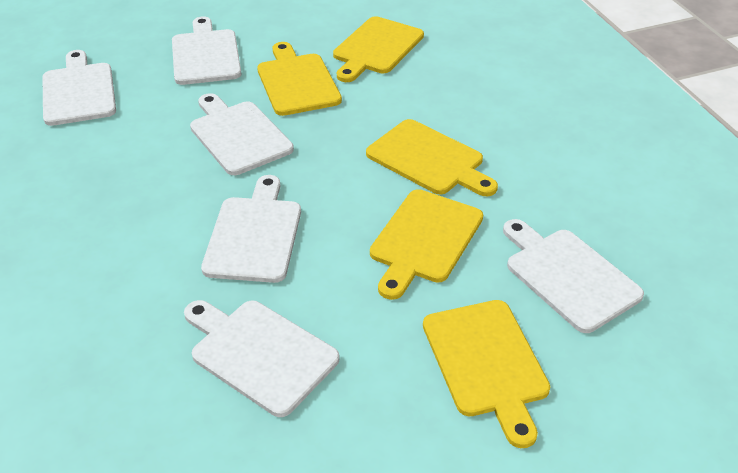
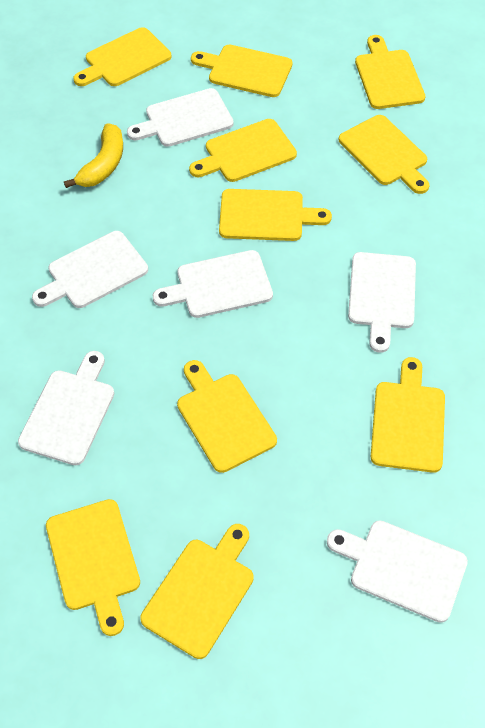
yellow banana: none = 0 -> [64,123,123,188] = 1
yellow cutting board: [257,42,342,116] [333,16,424,82] [366,119,498,196] [370,189,483,300] [423,300,550,448] = 5 -> [46,499,140,636] [73,27,172,86] [140,524,254,659] [177,360,277,473] [189,119,297,182] [191,45,293,97] [219,189,332,241] [339,115,430,194] [355,35,425,109] [371,357,445,473] = 10

